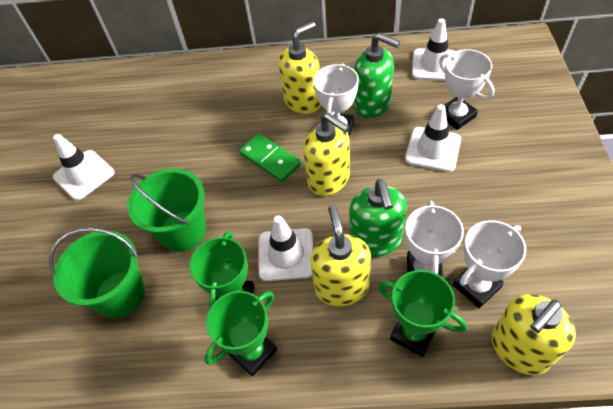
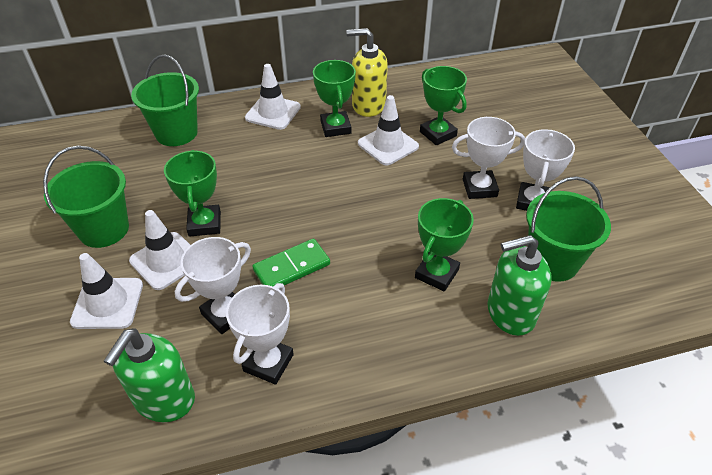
green bucket: [49,227,145,318] [127,168,206,252] = 2 -> [43,146,129,248] [131,55,199,146] [526,176,611,282] = 3
green trophy: [189,231,254,308] [204,291,277,376] [378,270,467,357] = 3 -> [164,150,221,237] [313,60,356,137] [415,198,474,292] [420,66,467,145] = 4
yellow soap dispenser: [278,21,321,114] [303,113,350,196] [310,205,371,306] [492,294,576,375] = 4 -> [346,28,388,117] = 1

